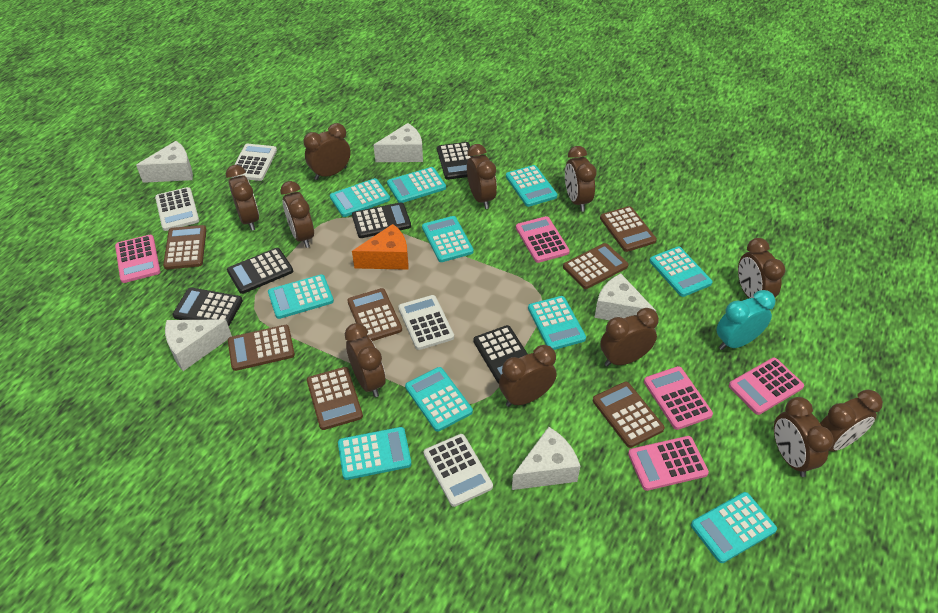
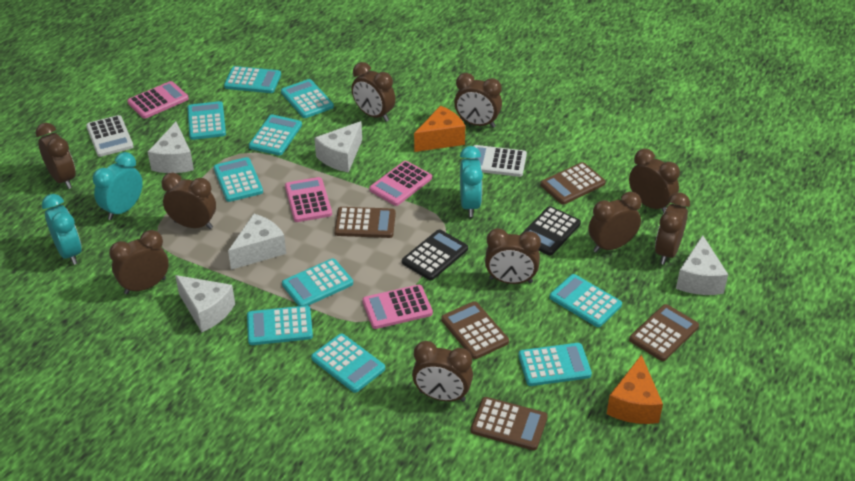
black calculator: [172,288,243,326] [227,248,293,294] [352,202,411,238] [437,142,473,180] [473,325,528,384] = 5 -> [402,230,468,280] [520,206,581,255] = 2
brown calculator: [163,225,207,269] [228,325,295,371] [307,367,363,430] [347,288,402,341] [563,243,629,289] [593,382,665,448] [600,206,657,252] = 7 -> [334,207,396,238] [441,301,509,359] [471,397,548,450] [540,162,606,205] [629,304,699,361] = 5
brown clock: [226,165,259,231] [280,181,314,248] [304,123,351,180] [345,323,386,397] [467,144,497,209] [499,345,557,407] [565,146,597,212] [600,308,659,367] [738,238,785,298] [774,397,834,477] [820,390,883,452] = 11 -> [36,123,76,189] [109,230,169,295] [161,173,216,229] [352,62,395,122] [412,341,473,402] [454,73,502,128] [485,228,541,284] [588,192,641,253] [629,149,680,213] [655,192,690,265] = 10
orange cheese: [352,224,408,270] = 1 -> [414,106,465,152] [607,355,663,424] = 2
pink calculator: [115,235,160,283] [516,216,570,263] [628,436,709,491] [644,366,713,430] [729,358,804,415] = 5 -> [127,81,189,119] [285,177,332,222] [362,285,433,329] [369,161,432,206] = 4
turquoise clock: [716,290,775,350] = 1 -> [42,194,82,265] [93,152,143,220] [460,146,483,217] = 3
white calculator: [155,187,199,231] [231,144,277,181] [398,295,454,350] [424,434,493,507] = 4 -> [86,115,134,157] [470,145,527,177] = 2

